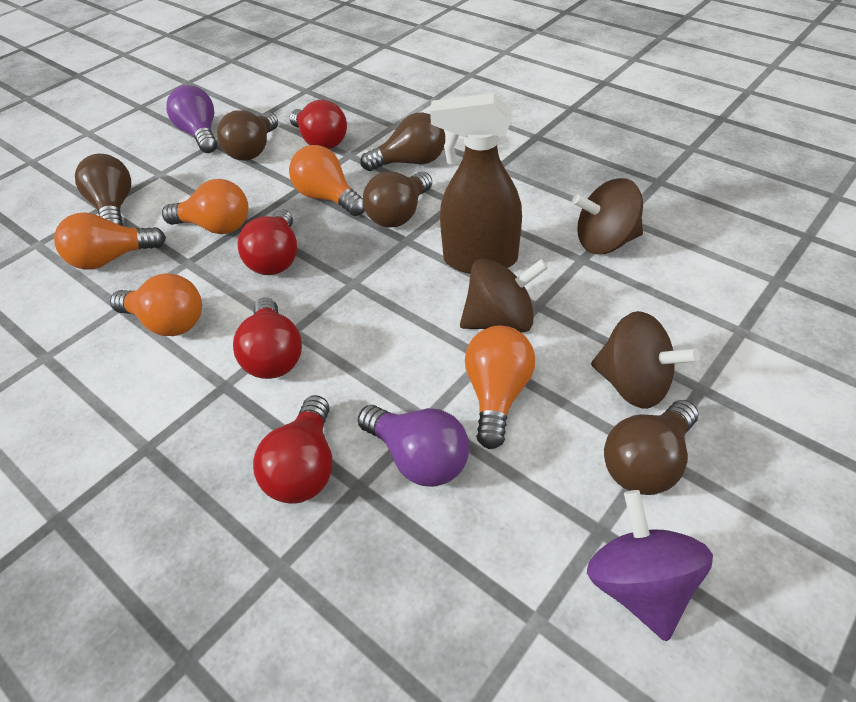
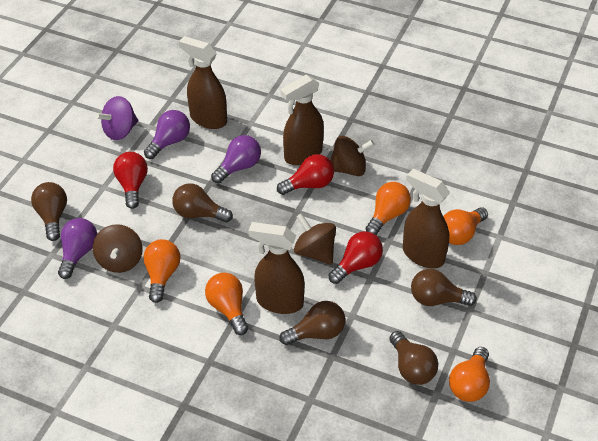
brown spray bottle: [430,93,522,274] = 1 -> [179,36,227,129] [248,222,305,314] [280,75,324,165] [403,169,450,268] = 4
purple light bulb: [166,85,217,153] [358,405,469,487] = 2 -> [58,218,97,279] [144,110,190,159] [211,135,261,183] = 3
red light bulb: [233,298,302,379] [237,209,297,275] [253,395,332,504] [289,100,347,149] = 4 -> [113,152,148,209] [277,154,334,195] [329,231,383,284] = 3

